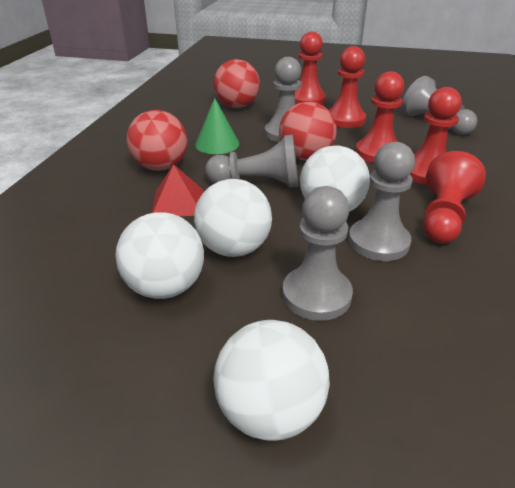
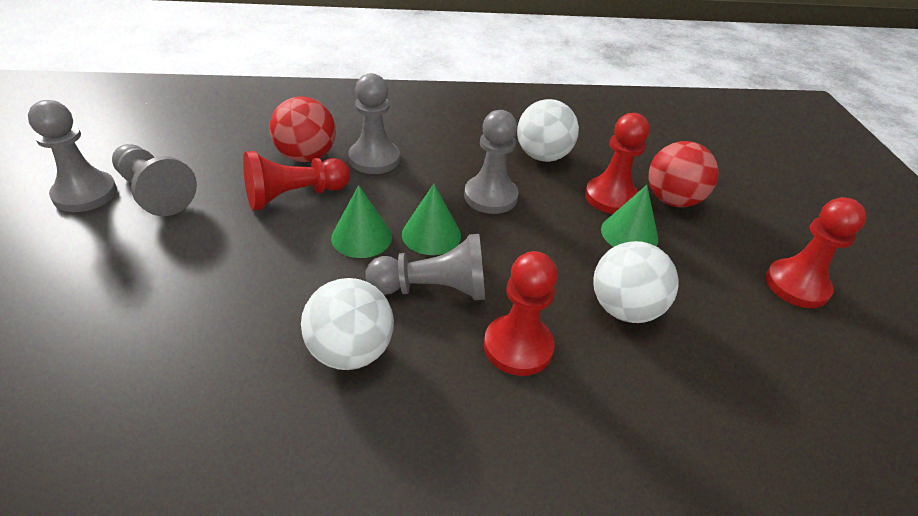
green cone: [195,98,239,154] = 1 -> [331,185,392,258] [402,184,461,255] [601,185,659,247] = 3
red ball: [127,110,187,171] [214,59,260,108] [279,102,337,161] = 3 -> [270,97,336,162] [649,141,719,207] = 2
red pawn: [294,32,326,105] [329,46,366,128] [355,71,404,163] [410,87,462,185] [423,151,486,244] = 5 -> [243,151,350,210] [484,251,557,376] [585,113,649,214] [766,197,866,308] = 4
red pyramid: [152,165,203,216] = 1 -> none = 0
white ball: [115,212,204,299] [194,179,272,257] [213,320,330,441] [300,145,370,212] = 4 -> [301,278,394,370] [517,99,579,162] [593,241,679,323] = 3

